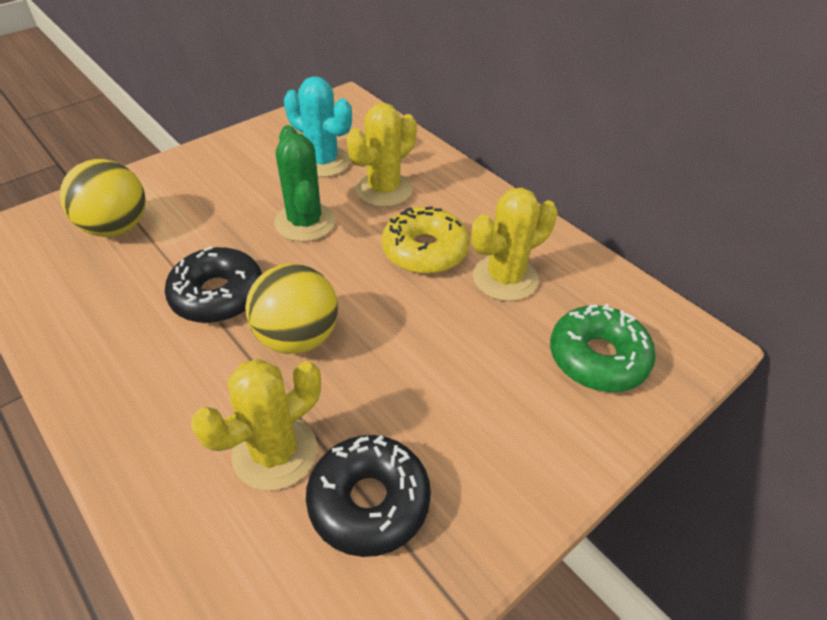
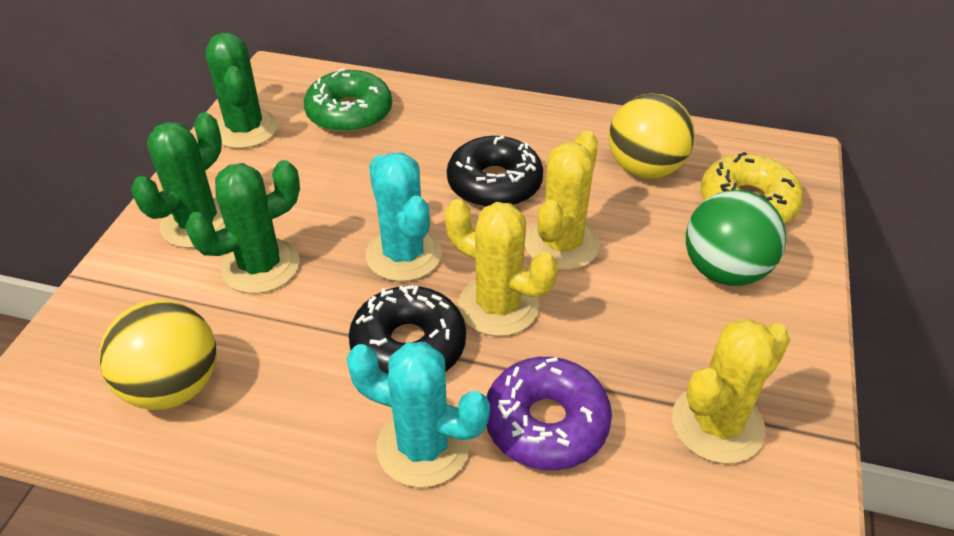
green ball: none = 0 -> [686,190,786,286] = 1
green cactus: [274,125,336,242] = 1 -> [131,112,226,248] [185,160,300,294] [205,33,278,149] = 3
purple donut: none = 0 -> [487,357,612,470] = 1
turquoise cactus: [284,76,352,178] = 1 -> [346,342,490,488] [366,152,442,282] = 2

